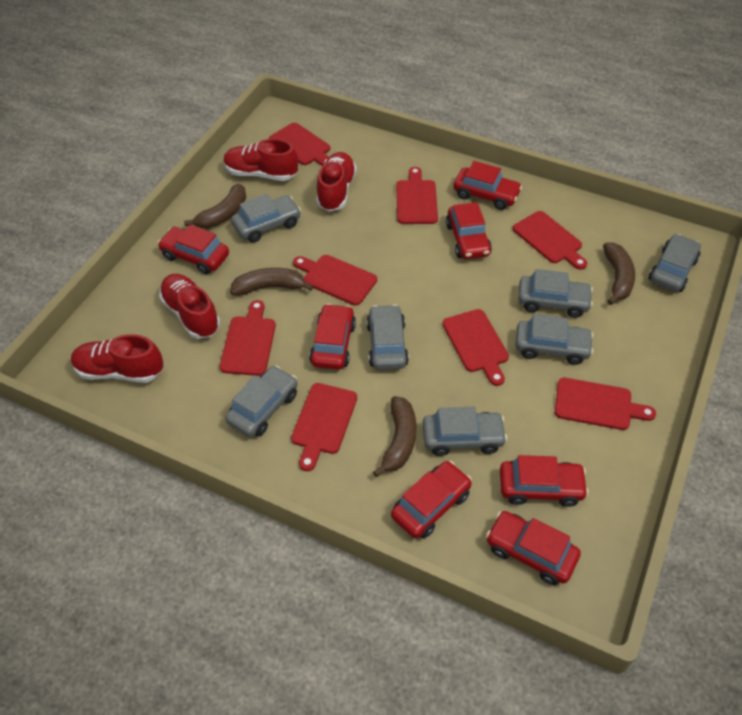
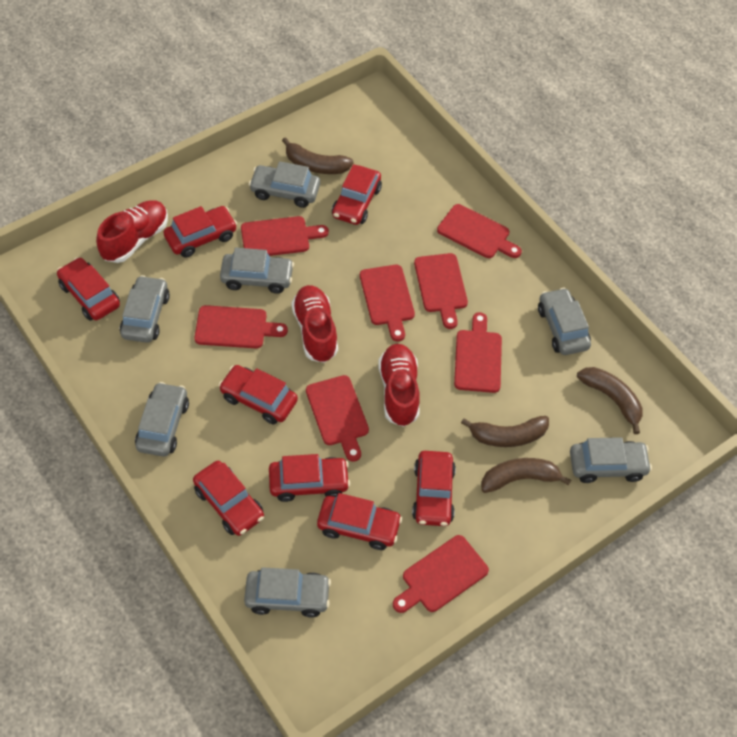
red car: [158,225,229,274] [309,304,356,370] [391,461,472,539] [446,202,492,259] [454,161,522,210] [486,511,581,585] [500,455,589,507] = 7 -> [57,257,120,321] [164,206,237,258] [193,461,264,536] [219,365,298,424] [269,454,350,502] [317,493,402,550] [332,164,382,225] [412,451,456,526] = 8
red shoe: [71,334,163,383] [159,274,220,339] [224,139,298,181] [316,152,357,212] = 4 -> [96,200,168,263] [292,285,338,363] [378,344,420,427] = 3

